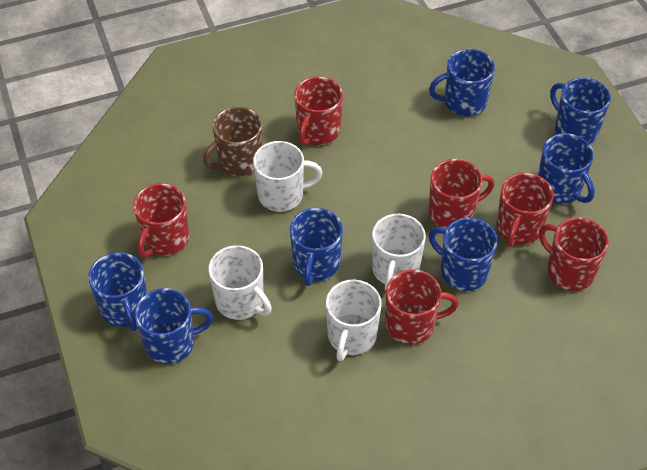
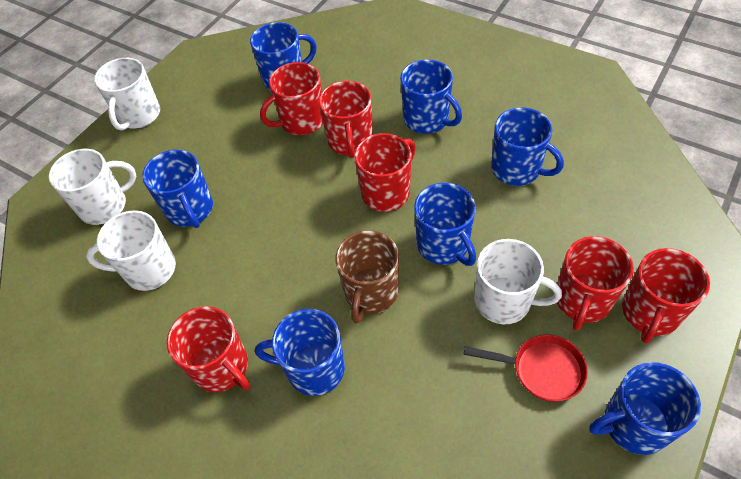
red pan: none = 0 -> [464,334,588,402] = 1

